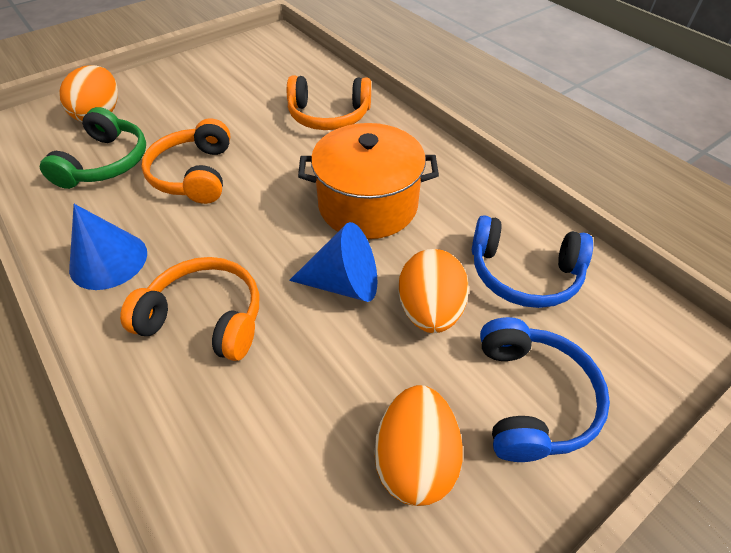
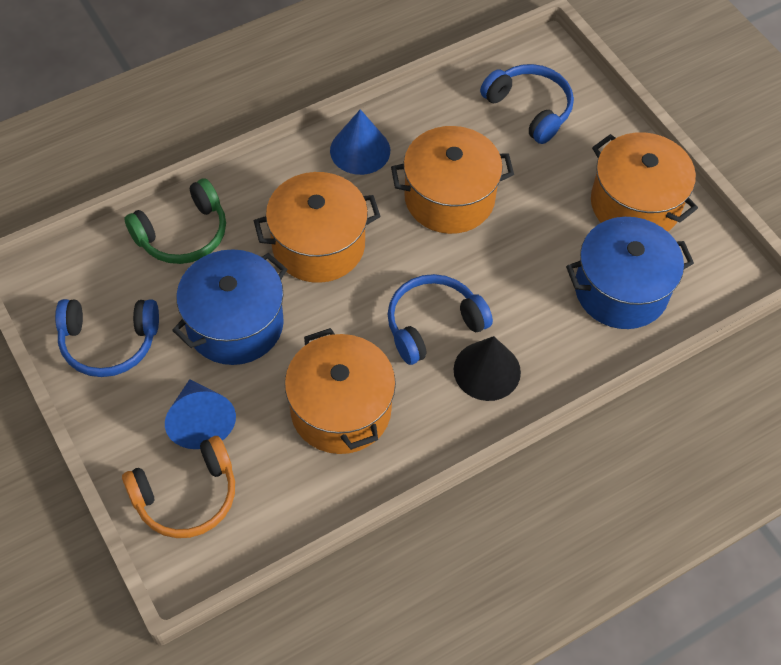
black cone: none = 0 -> [454,336,521,401] = 1
blue headphones: [472,215,593,308] [480,317,610,462] = 2 -> [55,299,159,377] [387,274,493,365] [480,64,574,144] = 3
blue pot: none = 0 -> [172,249,287,365] [566,217,694,329] = 2
orange egg: [59,65,118,122] [374,385,463,506] [398,249,469,333] = 3 -> none = 0
orange headphones: [120,257,259,361] [141,118,230,204] [287,75,371,130] = 3 -> [122,436,235,538] = 1
orange pot: [298,123,439,239] = 1 -> [254,172,381,283] [285,328,396,454] [391,126,514,234] [591,132,698,232] = 4

